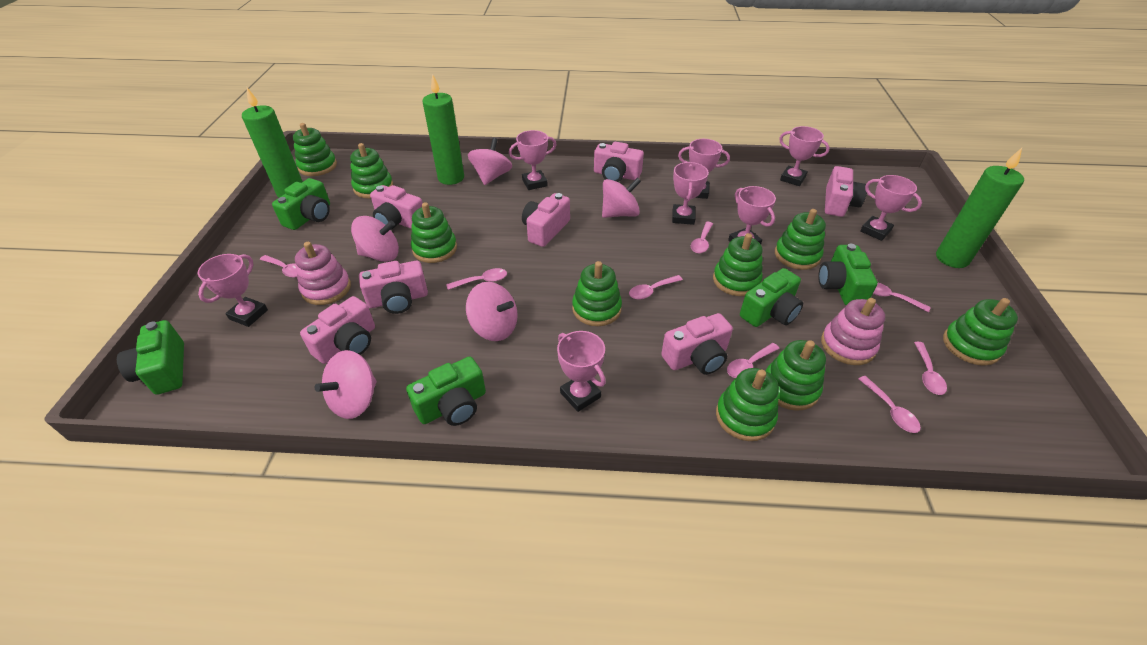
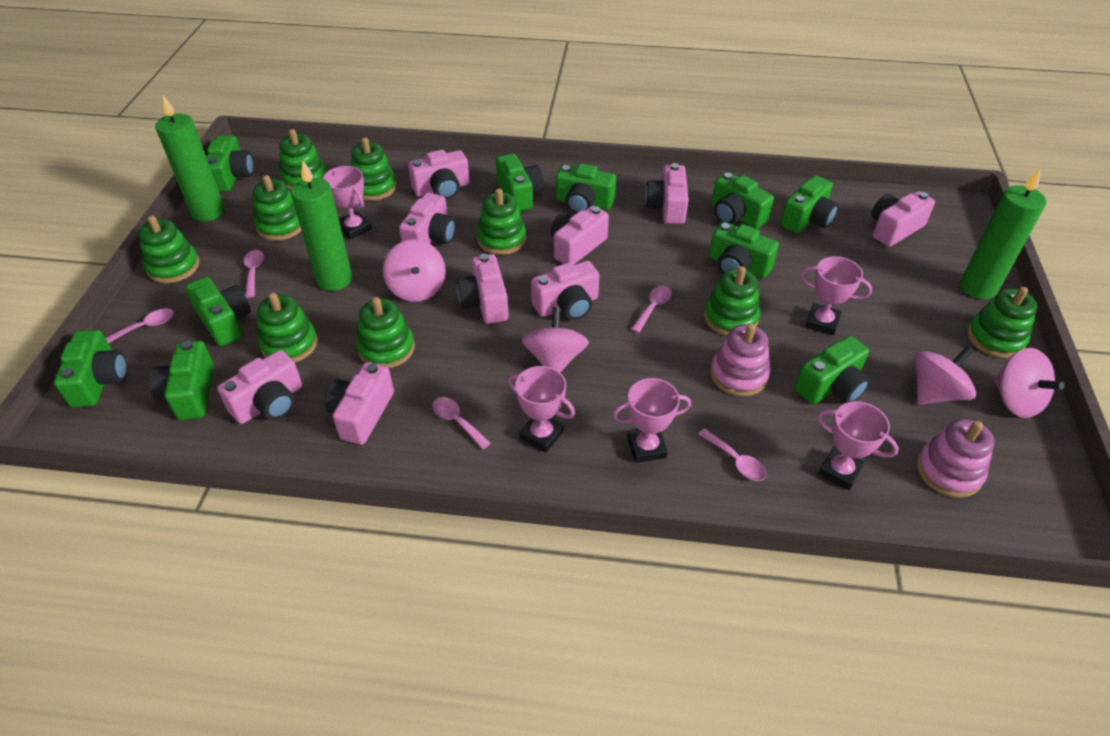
green camera: [117,320,184,395] [272,178,330,230] [406,356,486,426] [740,268,803,327] [818,244,878,305] = 5 -> [54,330,128,408] [149,341,214,420] [185,277,251,346] [206,136,254,192] [496,154,544,211] [556,163,616,213] [709,222,779,278] [711,172,774,229] [780,175,838,233] [795,336,870,404] = 10
pink camera: [300,296,375,364] [359,261,428,314] [370,185,423,230] [522,193,570,247] [594,142,644,182] [661,313,733,375] [825,166,867,217] = 7 -> [217,350,302,424] [325,362,394,445] [399,193,456,244] [408,150,470,199] [457,254,509,324] [531,261,599,320] [551,206,609,265] [645,163,689,224] [871,191,935,247] = 9
pink spinning top: [315,350,377,419] [351,216,399,262] [466,282,518,341] [468,138,512,185] [602,177,641,218] = 5 -> [383,239,446,302] [522,307,589,373] [915,346,976,405] [994,348,1065,418] = 4
pink spoon: [260,255,297,278] [446,268,507,290] [629,275,683,300] [691,222,713,254] [727,343,780,378] [858,376,921,433] [873,283,931,312] [914,342,947,395] = 8 -> [106,308,174,343] [244,250,264,298] [432,397,491,449] [631,286,672,333] [698,429,767,481] = 5
pink trophy: [198,254,268,327] [509,130,557,190] [557,331,606,412] [672,162,709,225] [678,139,730,199] [728,186,776,244] [779,126,830,186] [860,175,922,241] = 8 -> [323,166,372,239] [508,366,575,453] [613,378,691,463] [801,256,872,336] [818,401,899,490] = 5

